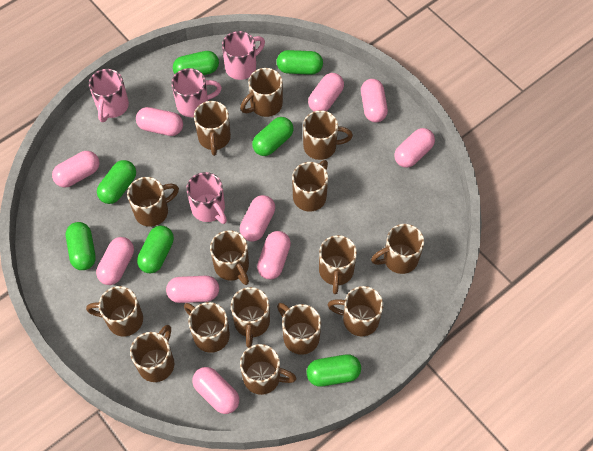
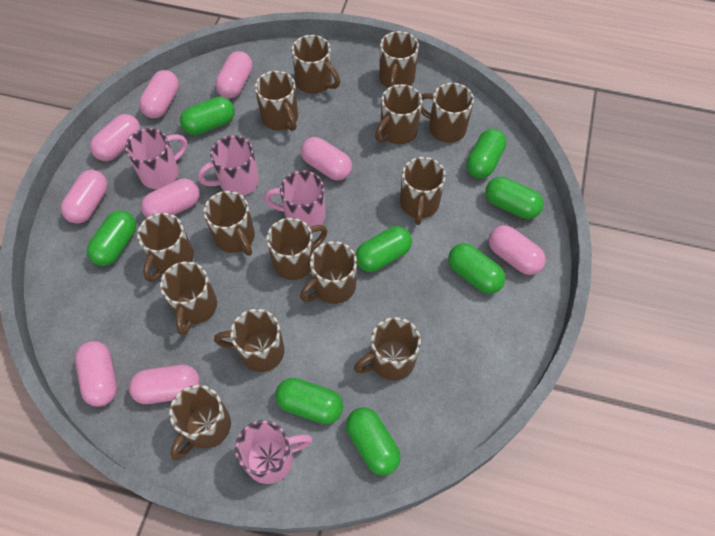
brown mug: [86,286,143,336] [127,177,179,227] [130,325,174,382] [184,302,230,353] [194,101,231,156] [210,230,249,285] [231,287,270,348] [240,68,283,117] [240,344,297,395] [277,303,321,355] [292,160,328,212] [303,110,353,160] [319,235,357,294] [328,286,383,336] [371,224,424,274] = 15 -> [137,213,194,282] [160,261,217,336] [169,385,231,460] [203,191,255,256] [214,309,285,372] [255,71,298,131] [266,218,328,280] [292,35,340,94] [300,241,357,304] [354,317,421,381] [375,84,422,144] [379,31,419,88] [400,157,446,225] [421,83,474,143] = 14
green capsule: [66,222,96,270] [97,160,136,204] [137,225,174,273] [173,51,219,75] [252,117,293,156] [276,50,323,75] [307,354,361,387] = 7 -> [87,210,136,266] [180,97,235,135] [275,378,343,424] [346,407,401,475] [355,226,412,272] [448,243,506,294] [467,129,506,179] [485,177,544,219] = 8
pink capsule: [52,151,99,188] [96,237,134,285] [136,107,183,136] [166,276,219,303] [192,367,239,414] [240,195,275,242] [257,231,291,279] [308,73,344,111] [361,79,388,122] [394,128,435,168] = 10 -> [61,170,108,224] [75,341,117,407] [90,114,141,161] [129,365,200,404] [139,70,179,118] [141,179,200,218] [215,51,253,98] [301,137,352,181] [488,225,546,275] = 9

